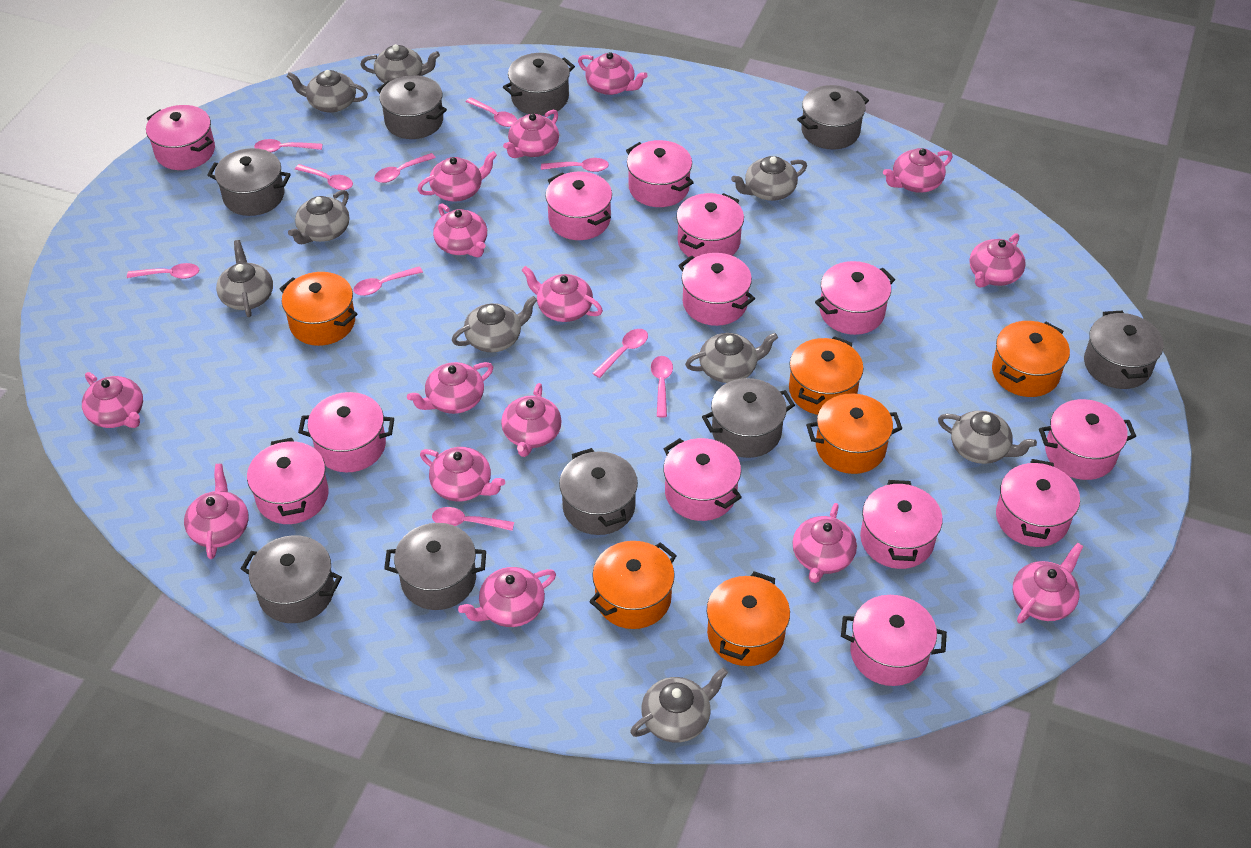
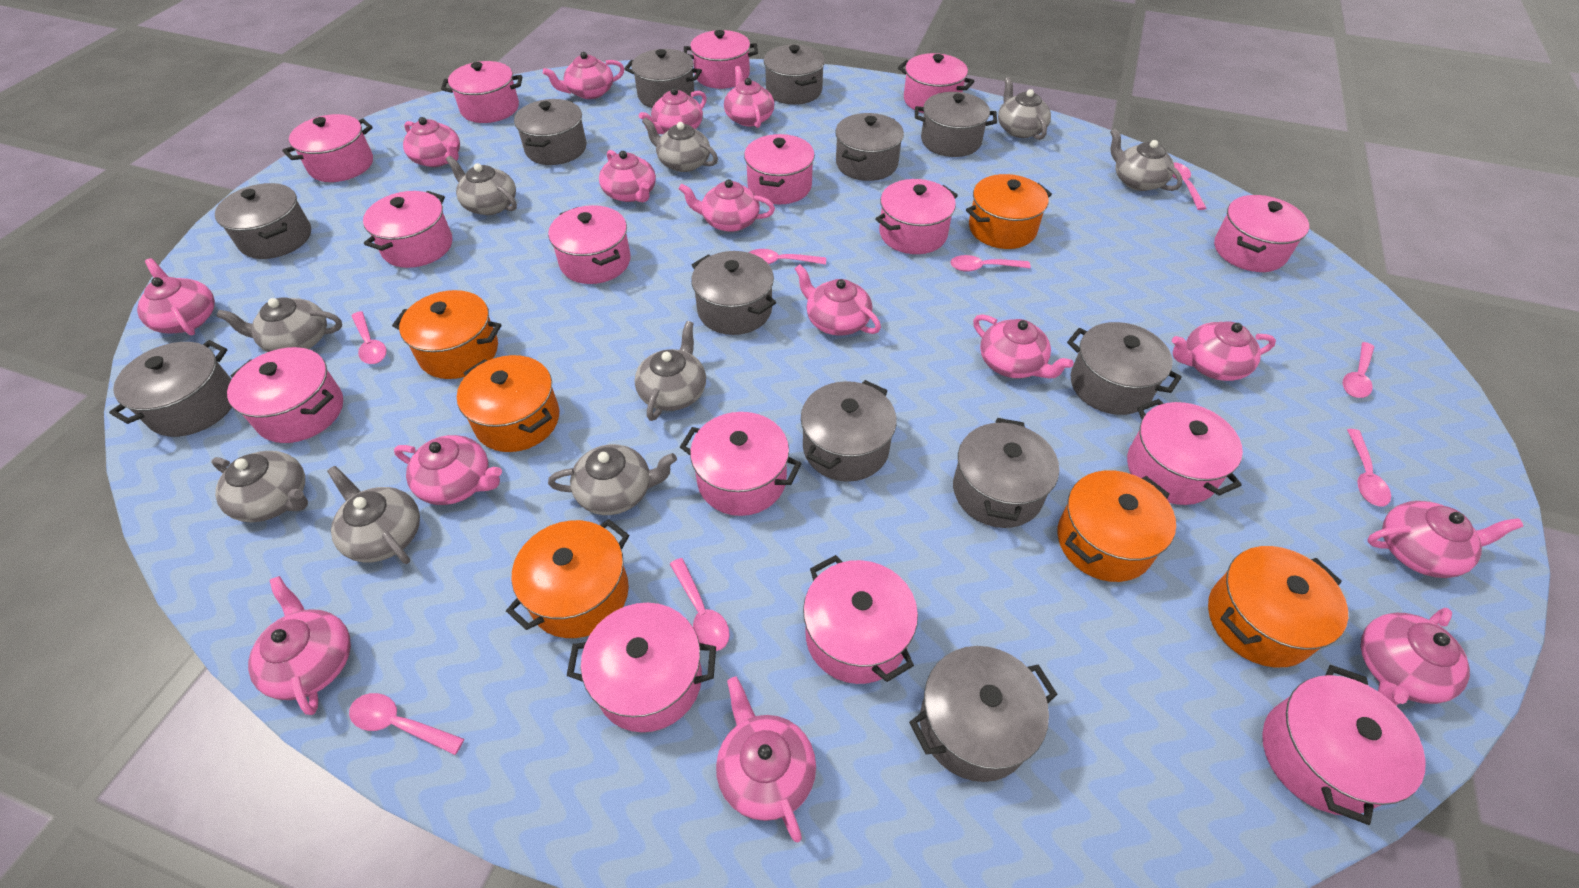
grey pot: [207,148,291,216] [241,535,342,623] [377,75,447,139] [384,523,486,610] [503,53,575,115] [559,448,638,535] [702,378,795,458] [797,85,869,150] [1084,311,1163,389] = 9 -> [109,340,232,437] [215,183,311,259] [514,99,587,165] [624,49,702,108] [691,251,776,335] [764,44,825,105] [801,380,897,482] [835,113,904,181] [909,646,1057,782] [915,92,997,157] [953,418,1059,528] [1067,322,1182,415] = 12
pink pot: [146,105,215,170] [247,438,329,524] [298,392,394,472] [545,172,612,240] [626,140,694,207] [664,438,742,521] [676,193,744,257] [678,253,755,326] [815,261,895,335] [841,595,947,686] [860,480,943,569] [996,459,1080,547] [1039,399,1136,480] = 13 -> [227,347,343,443] [282,114,373,182] [363,191,452,268] [441,61,522,123] [548,205,631,284] [567,603,716,732] [680,412,802,516] [684,30,758,89] [744,134,815,204] [803,555,918,684] [876,179,958,254] [898,53,975,113] [1127,399,1243,505] [1214,195,1309,272] [1262,665,1426,825] = 15
pink spoon: [127,263,199,279] [254,139,322,152] [295,164,353,190] [353,266,423,296] [374,153,436,183] [432,507,514,531] [466,98,517,127] [541,158,609,172] [593,329,648,378] [651,356,673,417] = 10 -> [349,693,464,755] [352,311,387,364] [670,558,730,651] [749,249,826,265] [950,255,1031,272] [1173,162,1207,210] [1343,342,1374,398] [1347,429,1391,506] = 8

